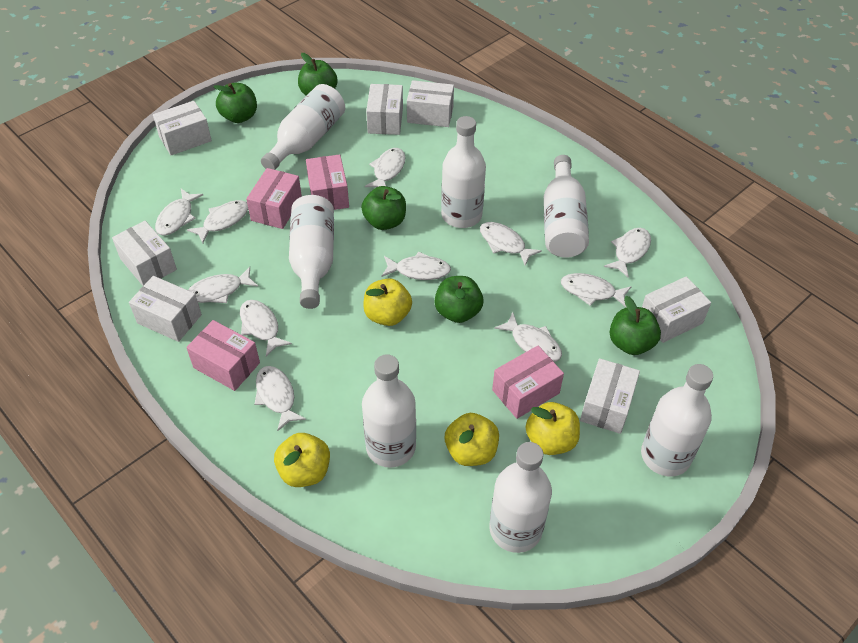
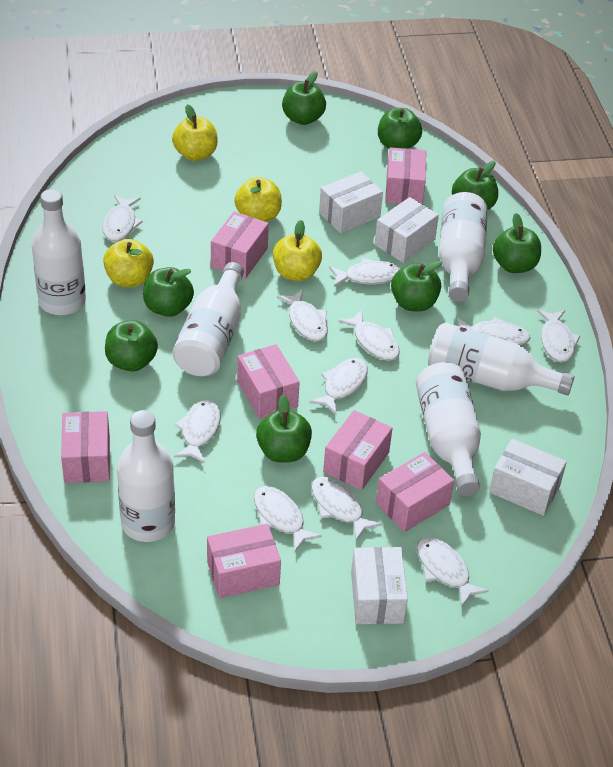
green apple: [213,83,257,123] [298,53,338,95] [361,186,406,230] [434,276,484,323] [610,296,661,355] = 5 -> [105,320,158,372] [143,267,194,317] [256,395,312,463] [282,71,326,125] [378,108,422,149] [391,261,442,312] [452,161,498,210] [493,213,541,273] = 8
pink box: [186,320,260,391] [246,168,302,229] [306,154,349,210] [492,345,564,419] = 4 -> [61,411,110,483] [207,524,281,598] [211,211,269,279] [237,344,300,419] [323,410,393,490] [376,452,454,532] [385,147,426,204] = 7
white bottle: [261,84,345,170] [289,195,334,309] [362,354,416,468] [441,116,486,228] [489,442,552,553] [544,155,589,258] [641,364,713,477] = 7 -> [32,189,86,315] [117,410,175,542] [173,262,244,376] [416,362,481,496] [428,323,575,395] [439,192,487,302] = 6
white box: [112,221,177,286] [129,276,202,342] [153,101,212,156] [366,84,403,135] [407,80,454,127] [580,358,640,434] [642,276,711,343] = 7 -> [319,171,383,233] [351,547,408,624] [375,197,439,263] [489,439,567,516] = 4

